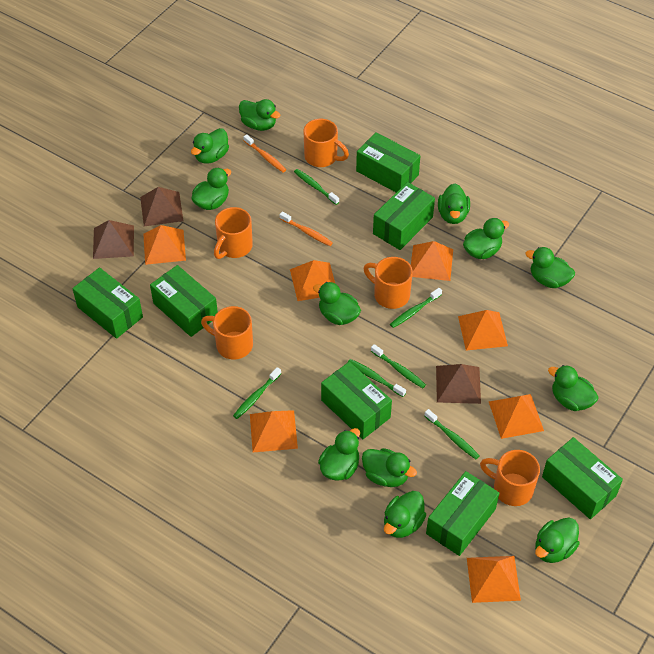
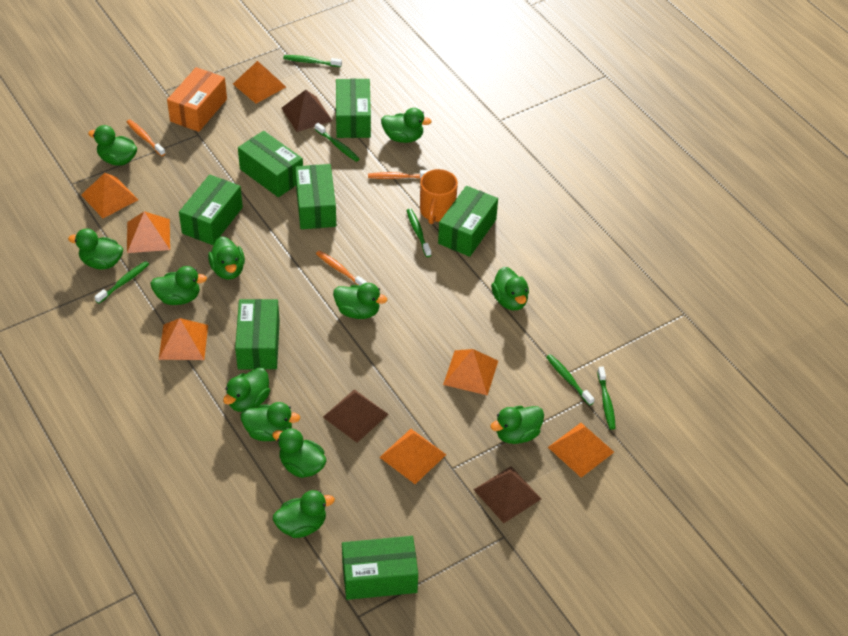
orange box: none = 0 -> [167,67,227,132] = 1
orange mug: [201,306,253,360] [214,207,253,259] [303,119,349,167] [363,257,413,309] [480,450,540,506] = 5 -> [420,169,458,224] = 1
orange toothbrush: [243,134,286,173] [280,212,333,246] = 2 -> [127,119,165,156] [316,250,367,285] [368,170,431,179] = 3

